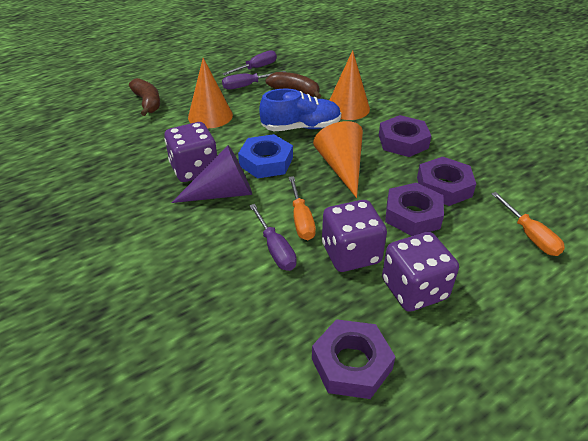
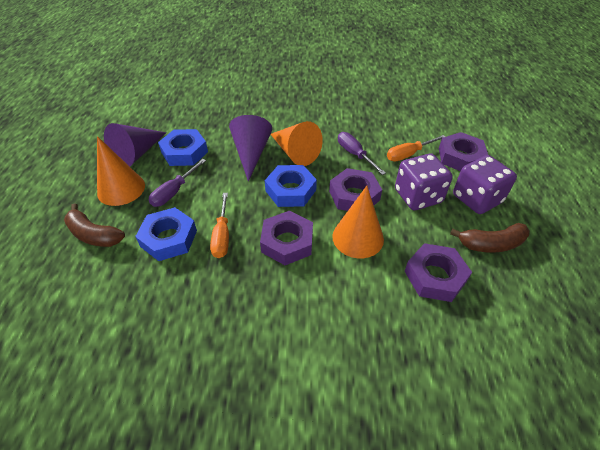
blue nut: [238,134,293,179] = 1 -> [135,207,197,261] [158,129,208,166] [265,165,317,207] = 3
blue shoe: [259,88,341,131] = 1 -> none = 0
purple cone: [171,145,252,203] = 1 -> [104,123,166,166] [229,115,272,182] = 2
purple dice: [164,122,217,182] [322,200,387,272] [382,232,459,312] = 3 -> [395,154,453,210] [453,155,517,214] = 2
purple screwdriver: [222,50,277,75] [222,71,286,90] [249,204,297,271] = 3 -> [149,159,206,207] [338,132,386,175] = 2

